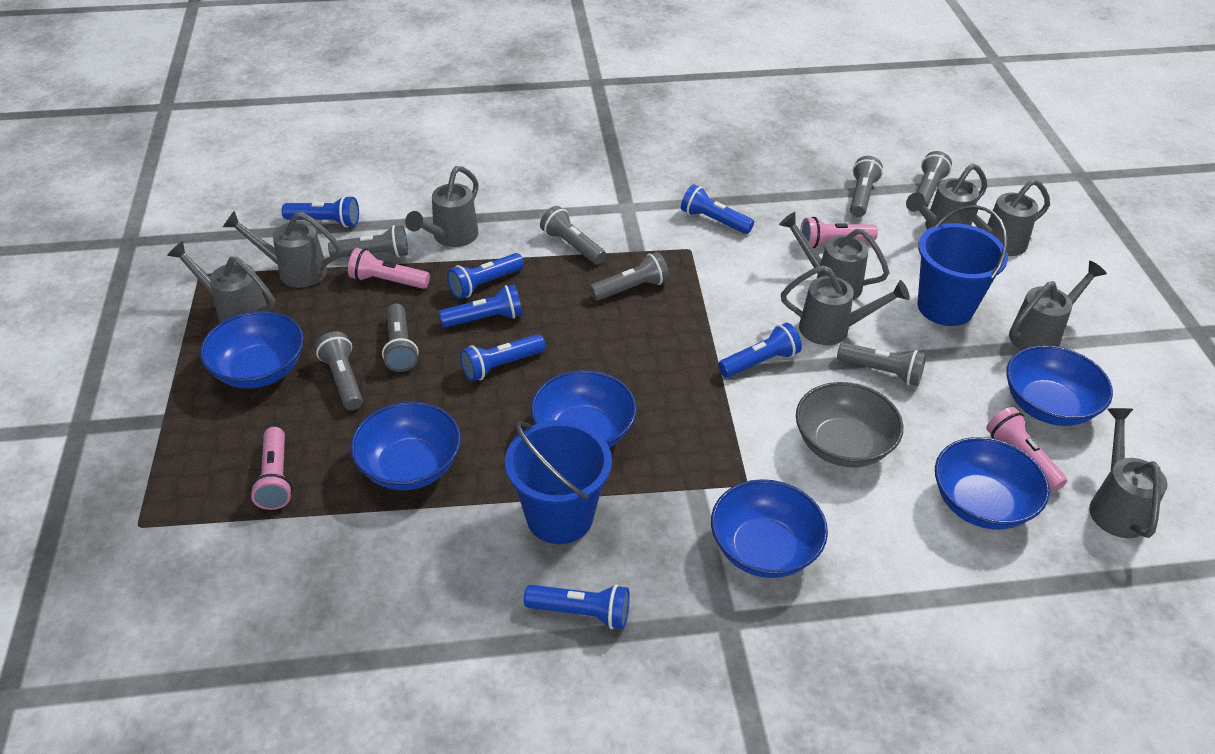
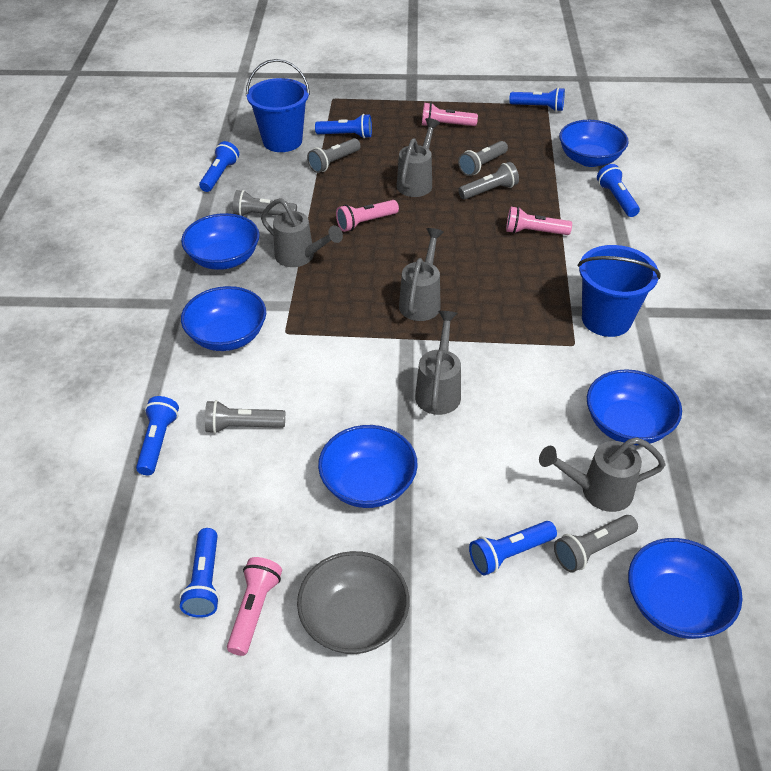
grey flashlight: [315,331,363,410] [328,225,408,258] [382,304,419,372] [540,206,606,264] [590,252,669,301] [837,342,926,386] [850,156,883,217] [917,151,952,207] = 8 -> [205,400,285,434] [233,190,297,216] [307,138,361,173] [458,141,508,176] [458,162,519,200] [554,515,638,573] = 6
grey watering can: [167,241,275,323] [223,211,342,288] [405,166,479,247] [779,212,889,300] [781,265,910,345] [906,164,987,230] [959,179,1050,256] [1009,261,1107,350] [1089,408,1167,538] = 9 -> [261,198,343,267] [397,118,440,197] [399,228,444,321] [415,311,461,415] [539,437,666,512] = 5

